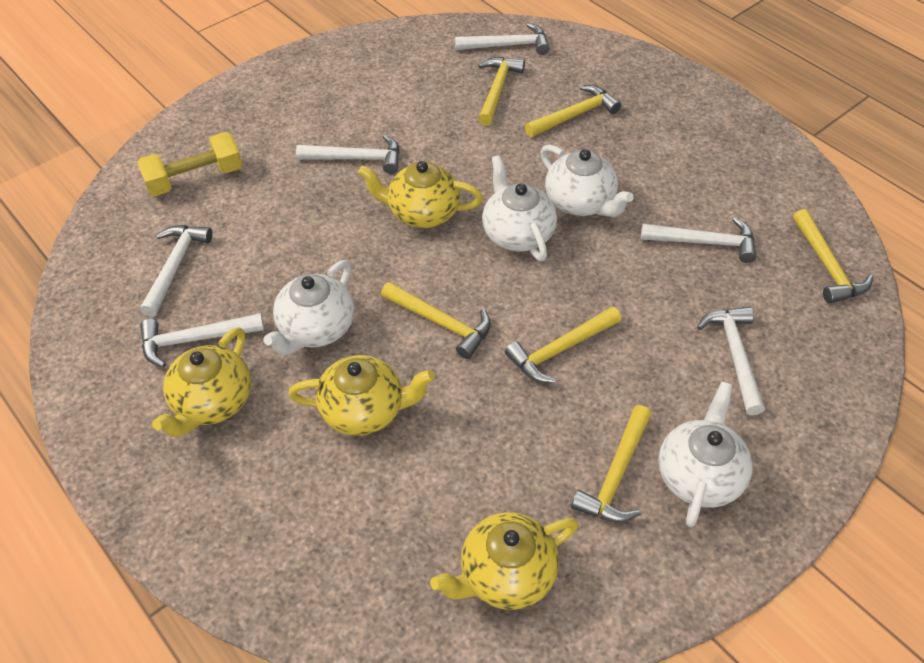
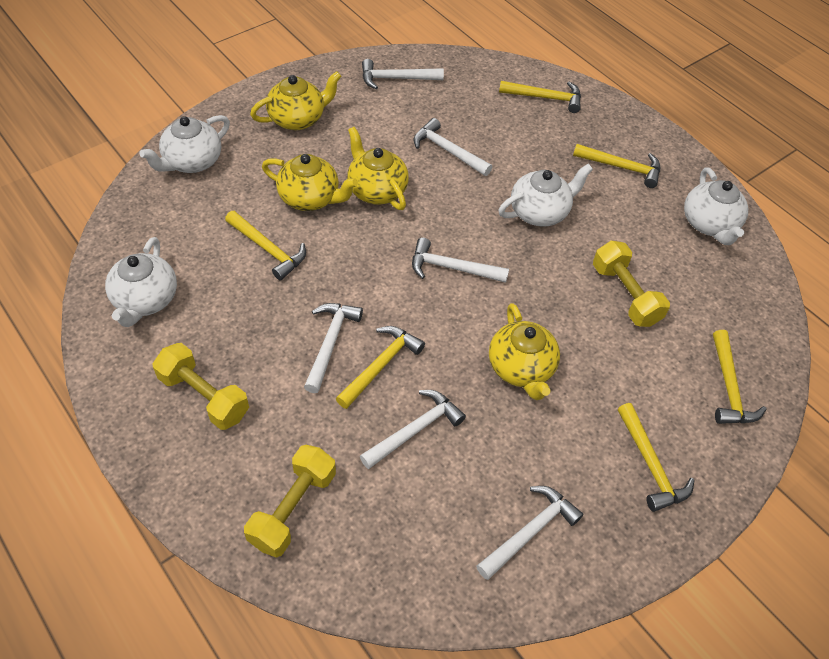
yellow dumbbell: [137,132,242,196] = 1 -> [152,343,249,430] [244,445,336,558] [593,241,670,327] = 3

